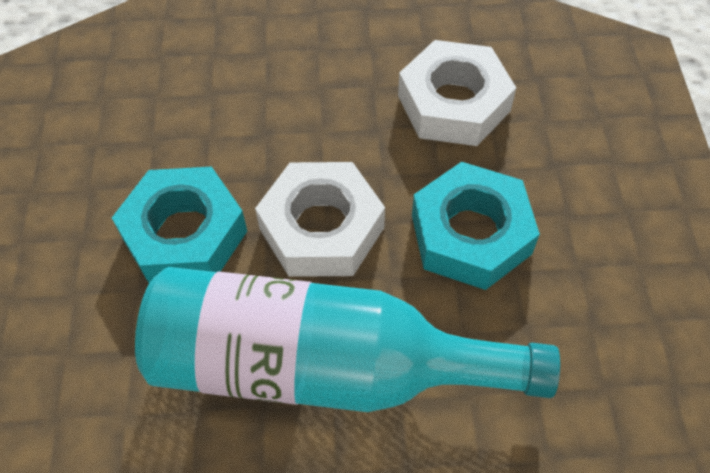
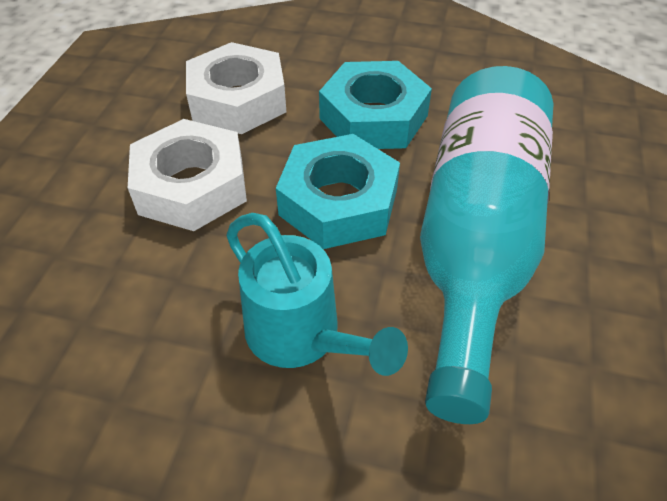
turquoise watering can: none = 0 -> [226,213,408,376] = 1

